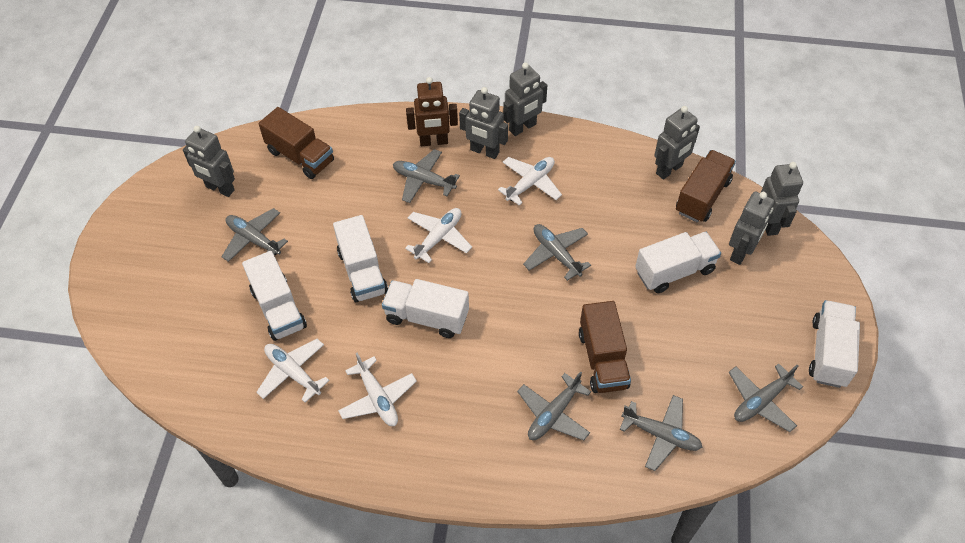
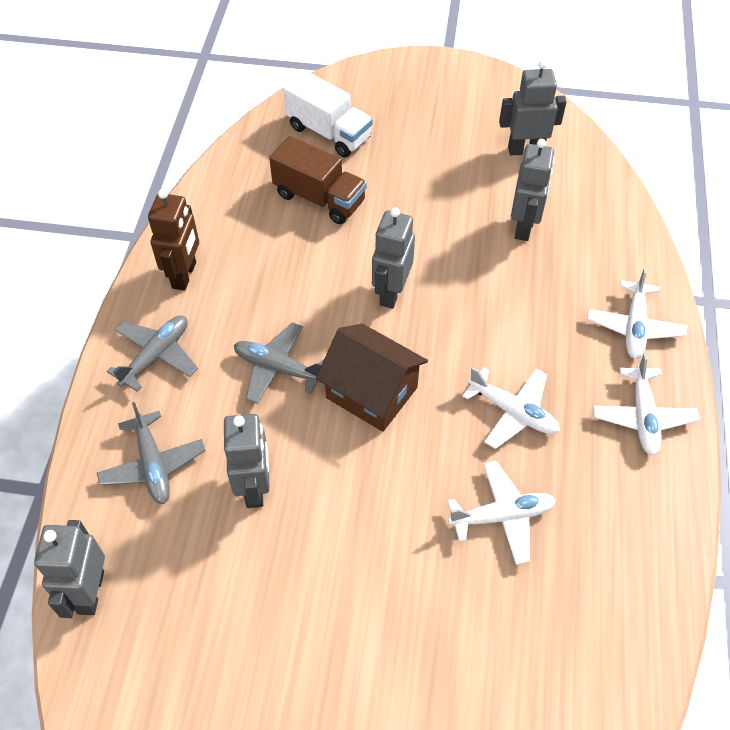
brown house: none = 0 -> [316,324,428,432] = 1
brown truck: [259,107,334,179] [579,301,631,393] [676,150,736,222] = 3 -> [269,136,367,224] = 1
grey plane: [222,208,288,262] [393,149,460,203] [517,371,591,441] [523,224,591,281] [619,395,702,471] [729,363,803,432] = 6 -> [97,402,206,504] [107,315,198,392] [234,322,324,404] = 3
grey robot: [183,126,235,197] [459,87,508,159] [503,62,547,136] [654,106,700,180] [729,191,775,265] [761,162,803,236] = 6 -> [34,520,105,618] [224,414,270,508] [372,207,415,309] [499,60,567,155] [511,139,555,241] = 5
white truck: [242,251,307,341] [333,215,388,302] [382,279,469,338] [635,232,721,293] [809,300,860,388] = 5 -> [283,71,373,157] = 1

